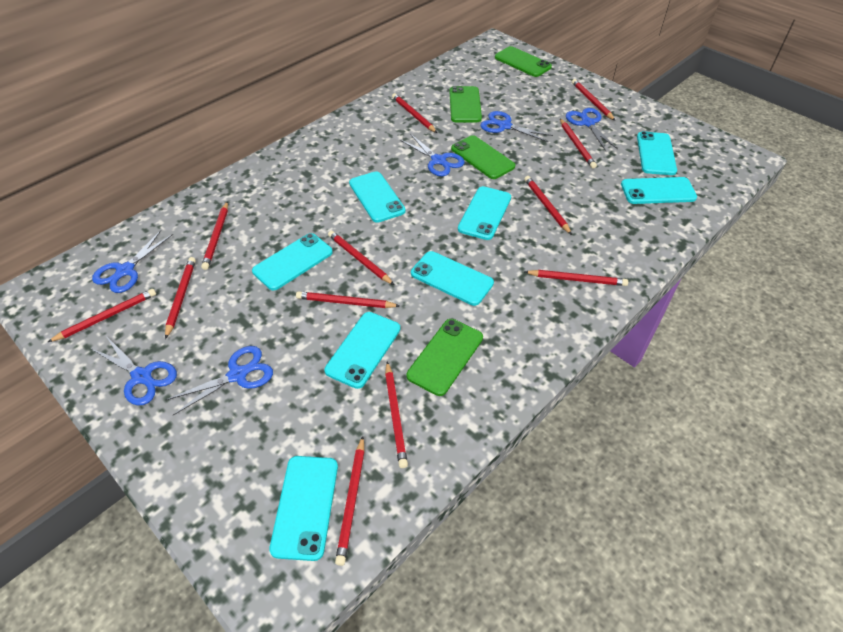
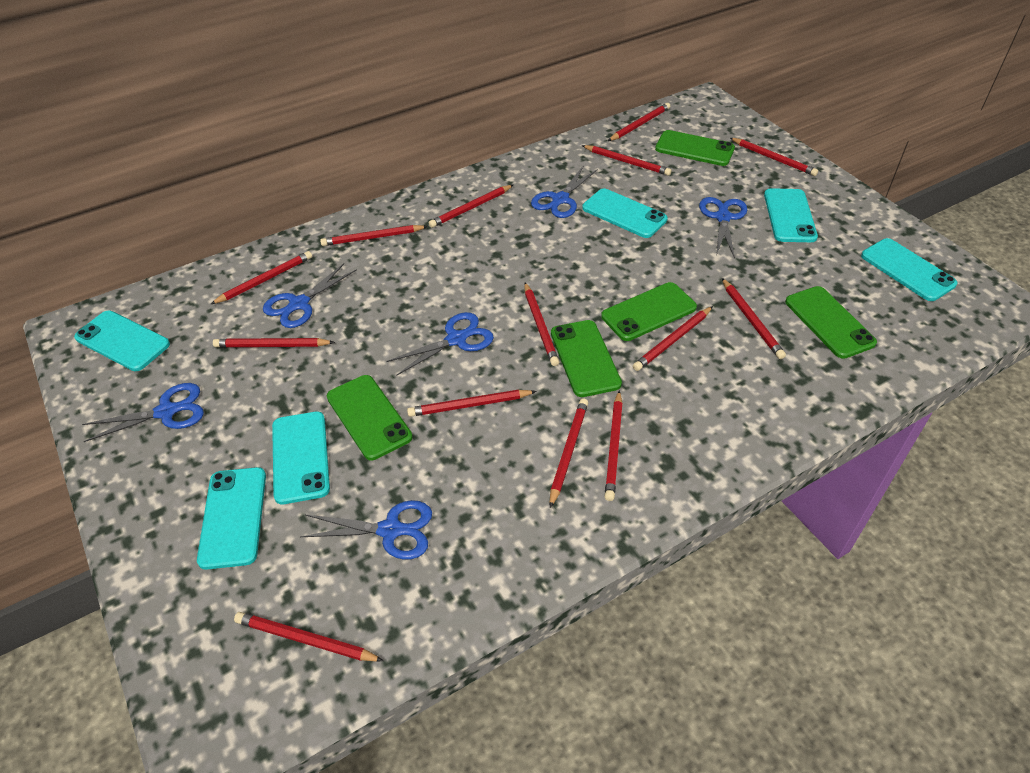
green phone: [407,319,483,396] [449,86,482,122] [451,135,515,179] [495,46,552,77] = 4 -> [327,375,413,460] [551,320,622,397] [601,282,697,341] [655,130,735,166] [785,286,877,359] = 5
red pencil: [48,289,156,342] [165,257,196,339] [201,201,228,270] [296,291,400,308] [328,231,394,285] [335,436,365,566] [385,362,408,468] [392,93,437,133] [524,176,572,235] [525,270,628,286] [560,119,597,169] [572,79,615,121] = 12 -> [211,251,312,304] [213,338,335,347] [234,612,384,662] [320,225,428,246] [407,390,537,417] [429,185,513,228] [524,282,559,366] [550,398,588,508] [582,145,671,176] [604,391,623,501] [608,103,670,141] [633,306,713,371] [722,278,786,359] [730,138,818,176] = 14
turquoise phone: [252,233,333,291] [269,456,338,561] [324,312,400,389] [349,171,406,223] [411,251,494,306] [458,186,511,240] [621,177,697,204] [637,131,677,175] = 8 -> [74,311,170,371] [197,467,266,570] [272,411,330,504] [582,188,668,238] [764,188,818,242] [861,238,958,301] = 6

